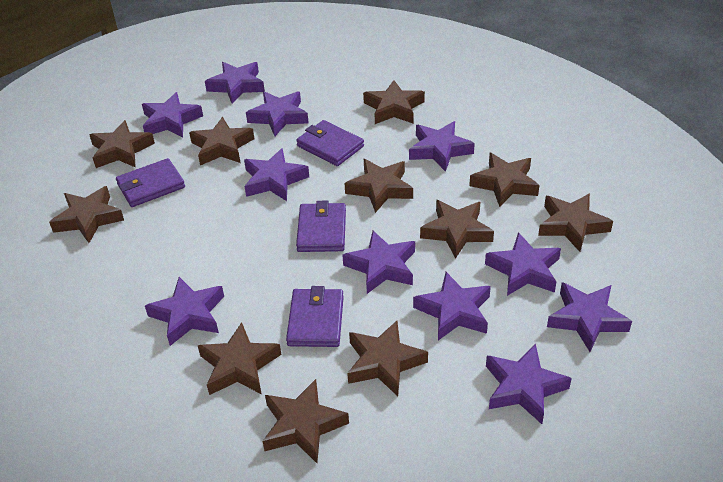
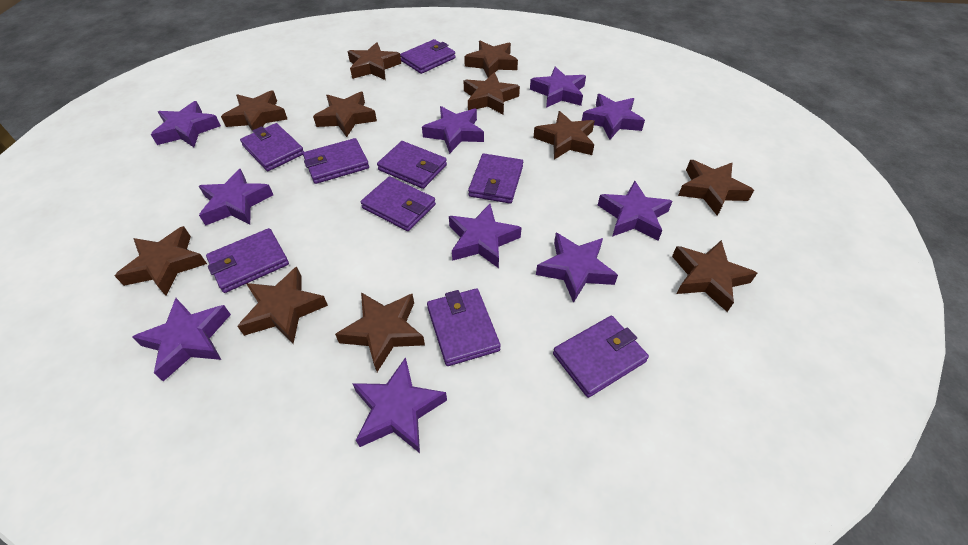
purple star: [142,92,203,138] [145,277,224,346] [205,62,265,104] [244,148,309,201] [246,91,309,136] [342,231,415,294] [409,121,475,172] [413,272,491,340] [485,232,561,296] [486,344,572,424] [547,282,632,352] = 11 -> [132,298,231,381] [151,101,221,147] [199,169,273,226] [352,357,447,453] [422,106,484,154] [449,204,522,268] [530,66,586,108] [536,233,618,303] [582,94,645,140] [598,181,672,241] = 10
purple wallet: [116,158,185,207] [286,286,344,347] [296,120,364,166] [296,201,346,252] = 4 -> [206,228,289,293] [240,123,304,171] [303,138,369,184] [361,176,436,231] [377,141,447,189] [400,39,456,74] [427,289,501,366] [468,153,523,204] [553,316,649,398] = 9

